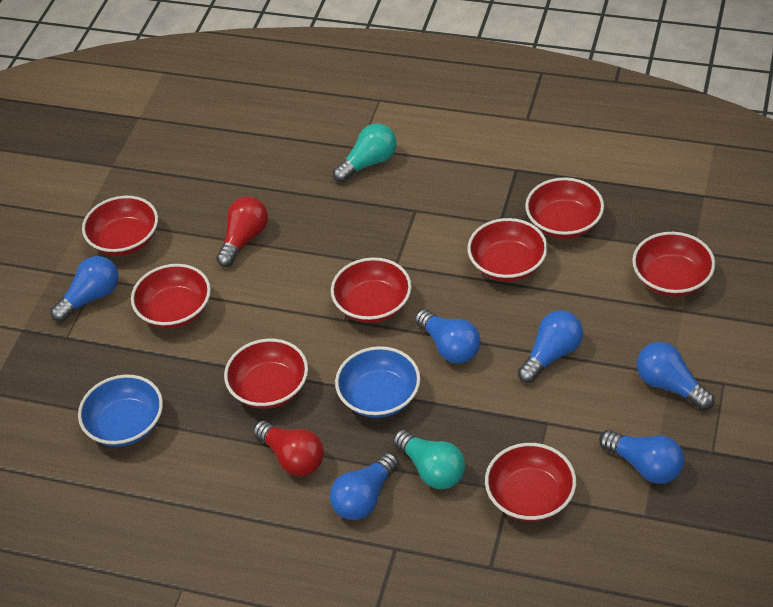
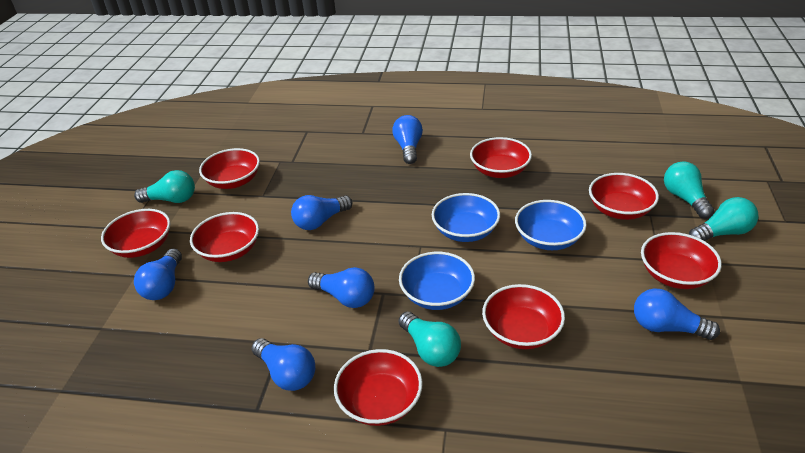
blue bowl: [78,374,163,447] [335,346,420,418] = 2 -> [399,252,475,310] [432,193,500,242] [515,200,587,250] = 3
red light bulb: [216,197,268,267] [253,420,324,476] = 2 -> none = 0
turquoise light bulb: [333,123,397,182] [393,429,465,489] = 2 -> [134,170,195,203] [399,312,461,367] [664,161,714,219] [689,197,758,241] = 4

